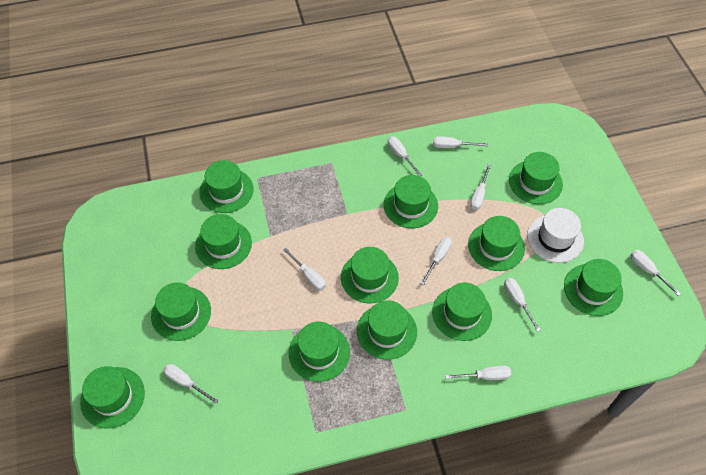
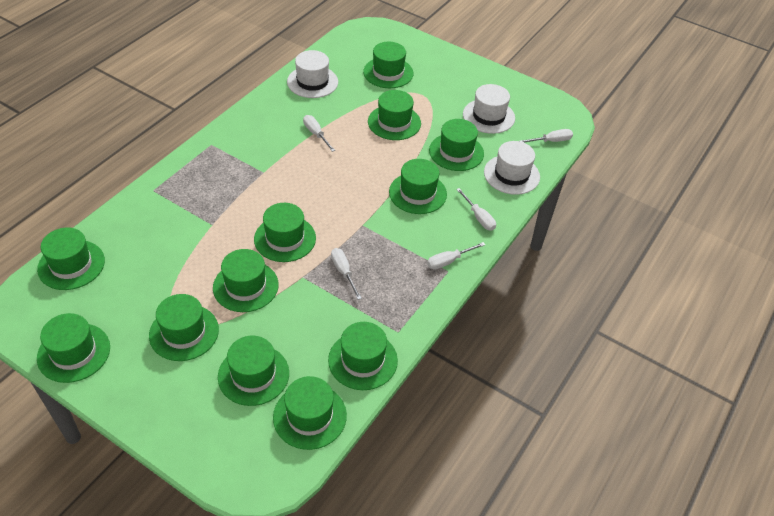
white hat: [527,208,584,263] = 1 -> [287,50,338,98] [463,84,515,134] [484,141,540,195] = 3
white screwdriver: [164,364,219,404] [283,248,326,290] [388,136,422,176] [420,237,452,285] [433,136,488,148] [445,366,511,380] [470,164,491,210] [504,278,541,332] [631,250,681,296] = 9 -> [303,115,335,152] [331,248,362,300] [427,242,485,270] [456,188,496,231] [520,129,573,143] = 5

